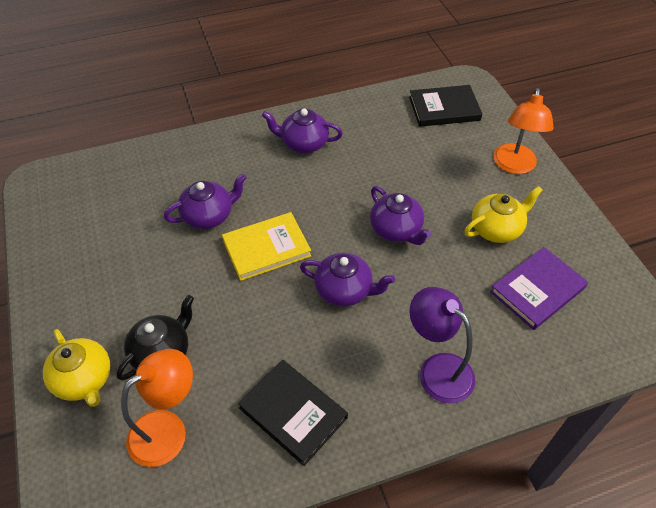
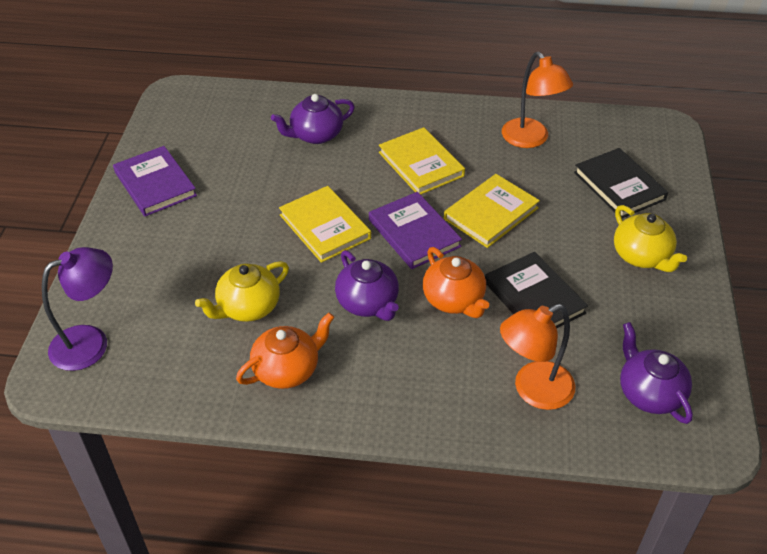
black teapot: [117,295,194,380] = 1 -> none = 0
orange teapot: none = 0 -> [236,313,334,389] [423,247,489,318] = 2
purple book: [490,247,588,330] = 1 -> [113,146,197,216] [369,192,462,269] = 2
purple teapot: [164,174,247,229] [262,109,343,153] [300,253,395,307] [370,186,432,245] = 4 -> [271,94,355,144] [335,250,399,321] [620,322,693,424] = 3
yellow book: [222,212,311,281] = 1 -> [279,186,371,263] [379,127,465,195] [444,174,540,248] = 3

